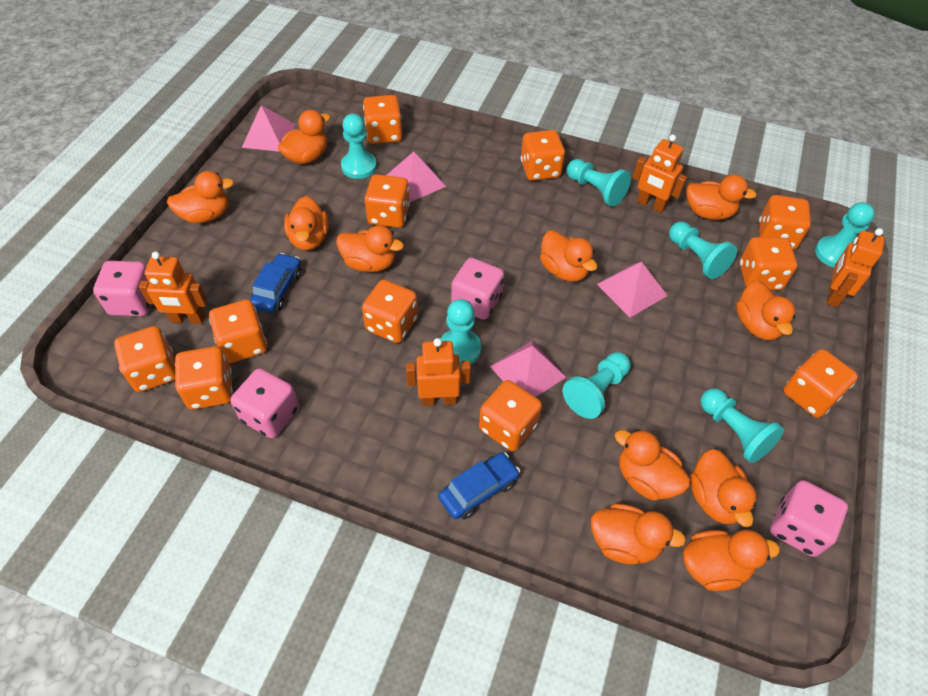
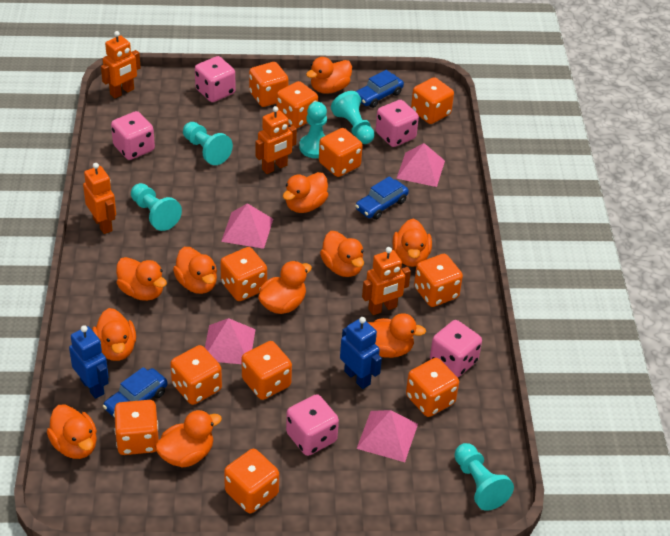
blue car: [250,253,301,313] [438,452,520,519] = 2 -> [103,367,168,418] [355,176,409,220] [356,70,404,108] = 3
blue robot: none = 0 -> [69,325,109,399] [340,317,382,389] = 2
pink dice: [93,261,151,316] [230,368,299,438] [451,258,504,320] [770,480,848,557] = 4 -> [111,111,155,160] [195,56,236,102] [286,394,339,456] [376,100,419,147] [430,320,482,377] = 5
turquoise pawn: [341,114,377,179] [441,299,481,367] [562,352,631,419] [567,159,631,207] [669,222,737,279] [700,388,784,463] [815,202,875,267] = 7 -> [131,183,182,231] [183,122,233,165] [299,102,327,158] [331,91,375,144] [454,443,514,511] = 5

